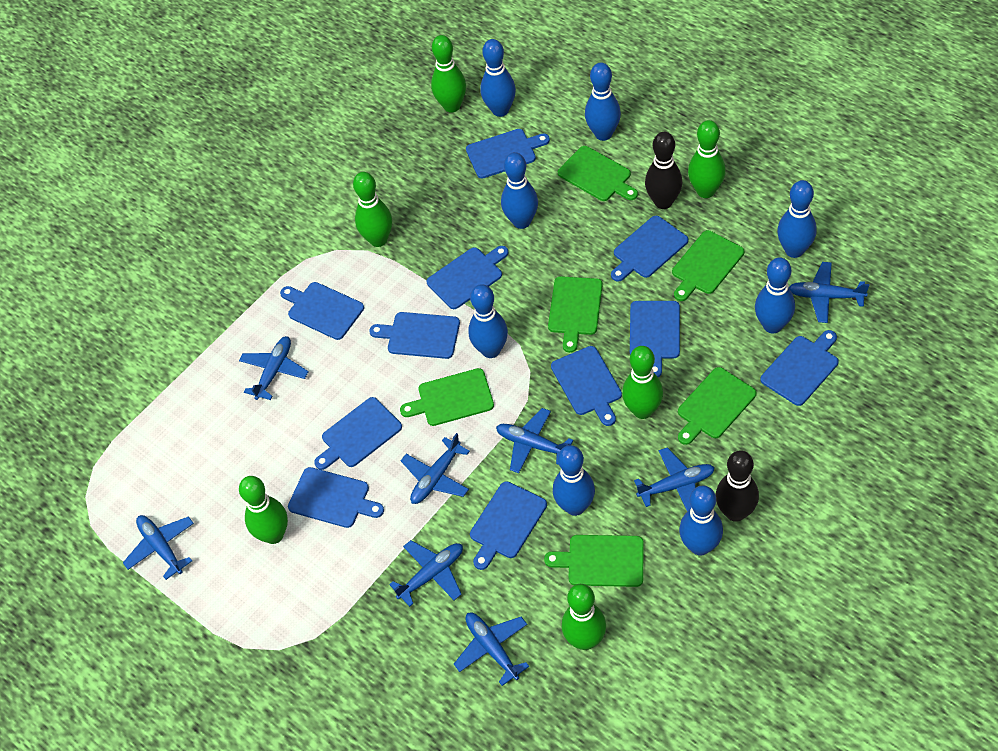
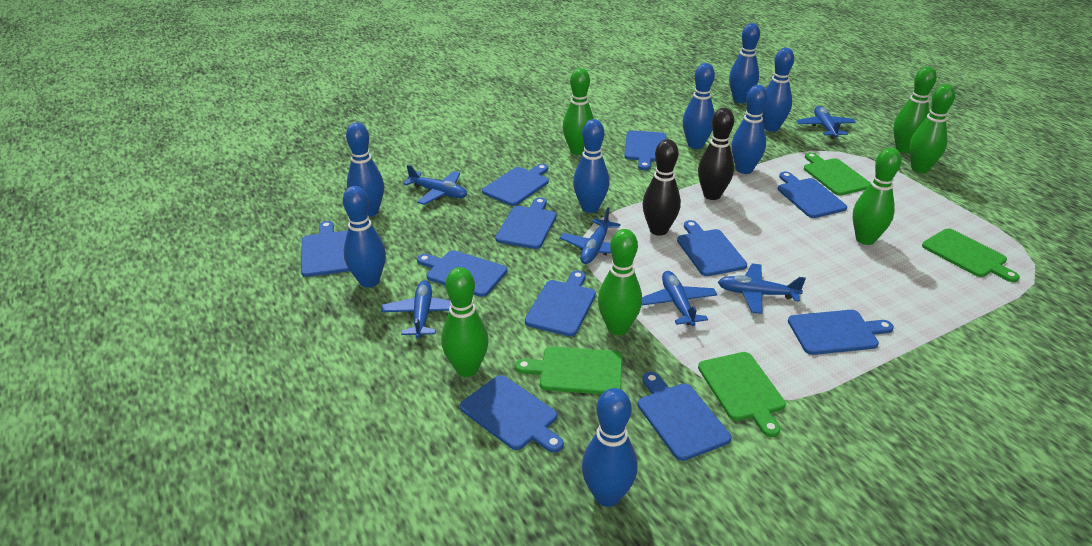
blue plane: [123,515,194,580] [239,336,309,400] [389,540,463,607] [401,433,470,504] [454,613,529,686] [496,408,573,473] [634,447,715,511] [789,262,869,323] = 8 -> [381,280,450,339] [403,165,467,205] [560,208,621,264] [642,271,718,326] [718,263,806,314] [796,106,856,139] = 6
green cutting board: [400,368,494,426] [544,535,644,587] [548,276,603,353] [558,146,638,201] [672,230,744,301] [678,367,756,445] = 6 -> [515,347,622,394] [698,352,786,437] [804,152,870,196] [922,228,1020,282] = 4

